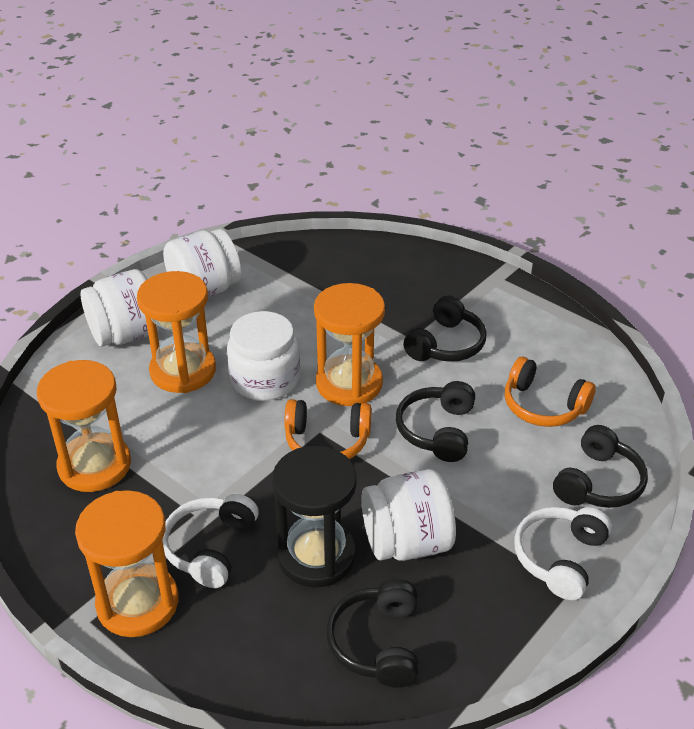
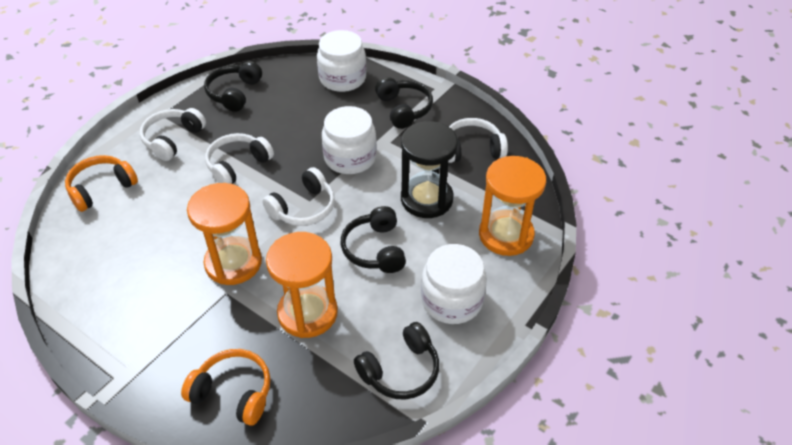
orange hourglass: [37,360,131,492] [75,490,178,637] [137,271,216,393] [314,283,385,406] = 4 -> [187,183,262,285] [266,232,338,338] [479,156,546,256] = 3
white headphones: [162,494,259,588] [514,507,612,600] = 2 -> [140,108,206,161] [205,133,274,184] [262,167,335,226] [448,118,508,163] = 4
white jar: [80,269,160,347] [163,229,241,298] [227,311,300,401] [361,469,456,561] = 4 -> [317,30,366,92] [322,106,377,174] [421,244,487,324] = 3

